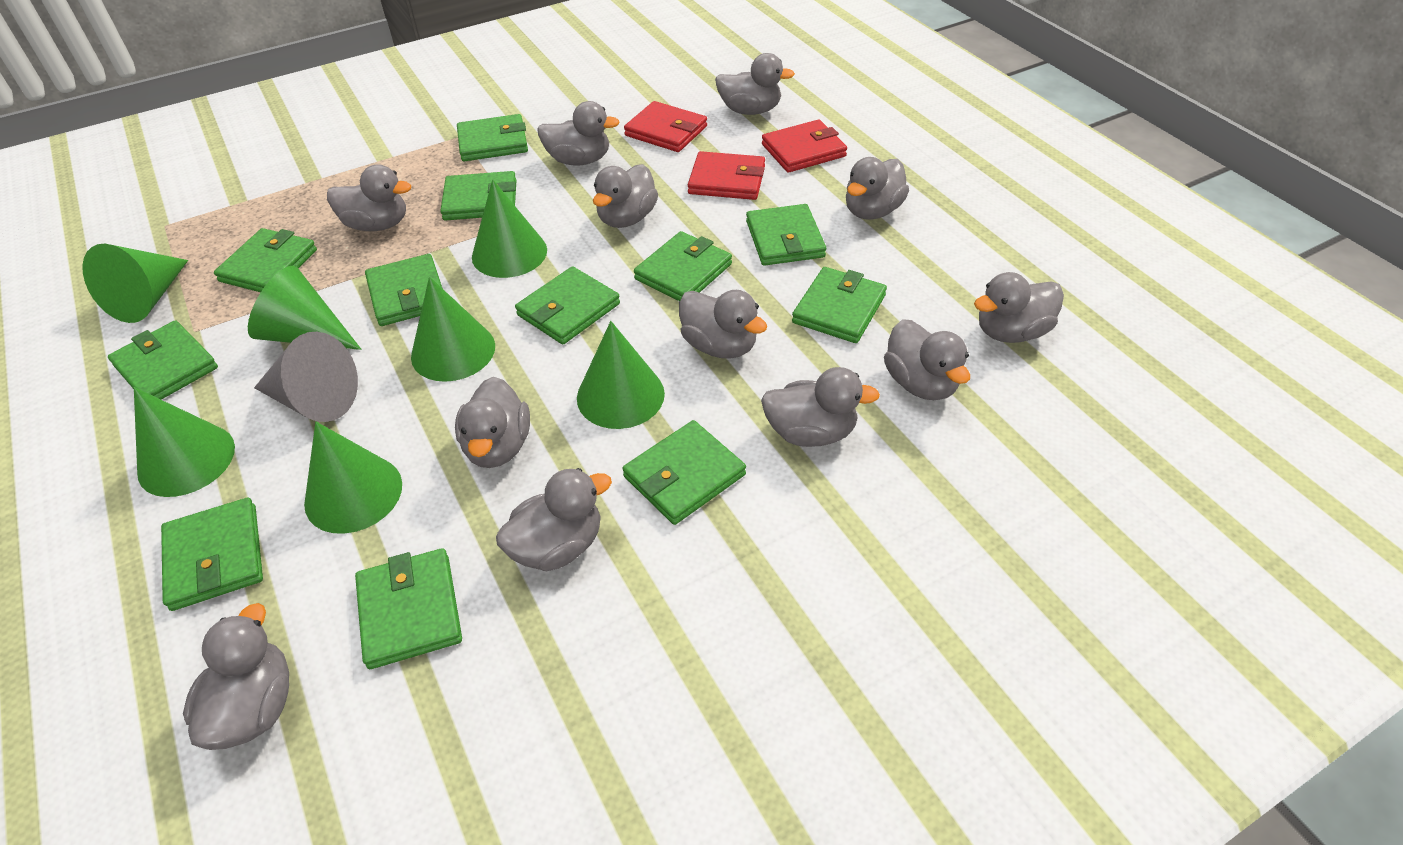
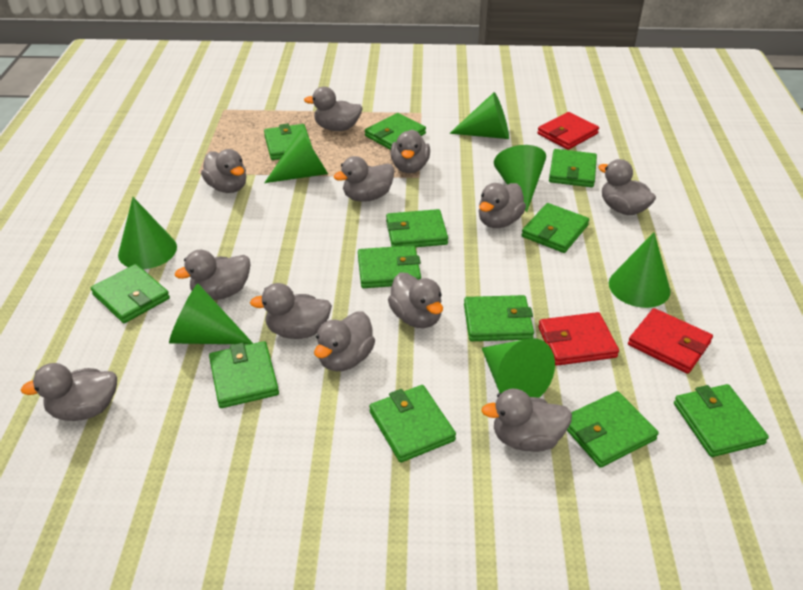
grey cone: [254,332,358,422] = 1 -> none = 0

